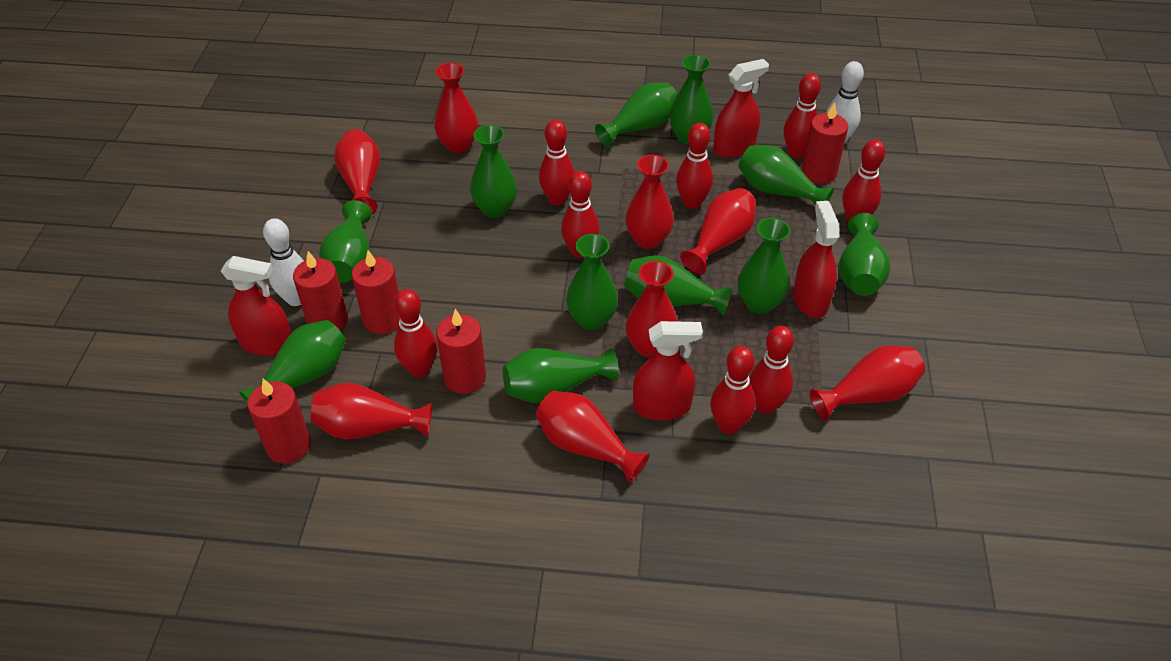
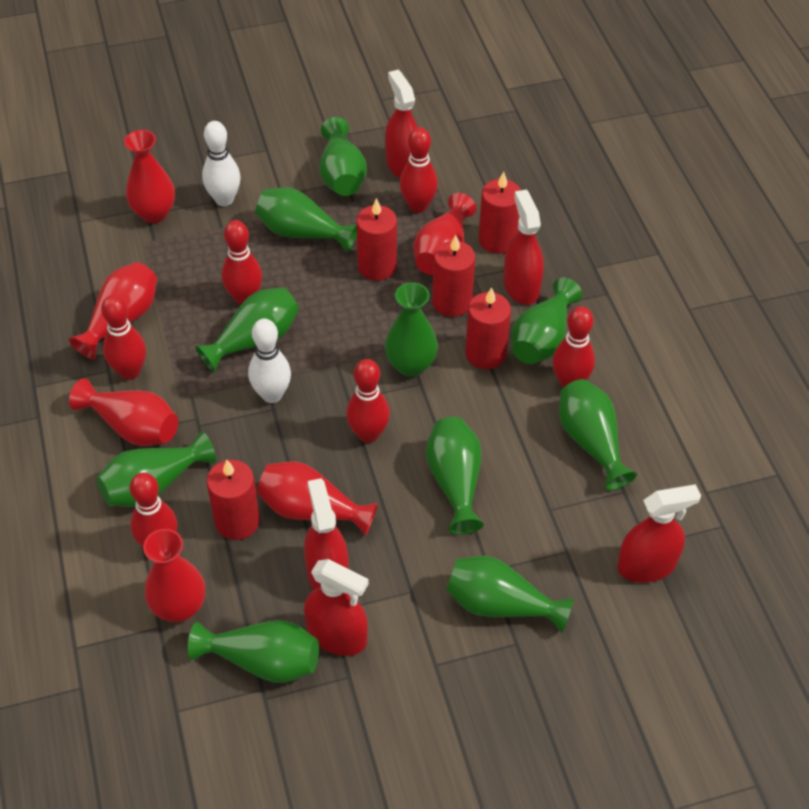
green vase: [238,320,346,403] [319,200,371,283] [470,125,517,218] [503,348,619,403] [566,234,618,330] [595,83,677,148] [624,255,732,316] [669,55,713,145] [738,145,834,205] [738,218,790,314] [838,213,890,296] = 11 -> [97,431,216,507] [188,620,319,683] [195,287,299,373] [256,187,357,252] [319,117,367,196] [385,282,438,377] [426,417,484,534] [446,556,574,633] [512,278,582,364] [559,379,637,491] = 10
red bowling pin: [394,289,437,377] [539,119,575,206] [561,171,600,258] [676,123,713,209] [710,346,756,434] [749,326,794,414] [784,73,821,158] [842,139,885,222] = 8 -> [101,295,146,380] [130,473,178,547] [222,220,262,305] [346,359,390,443] [400,127,438,213] [552,306,595,388] = 6
red spray bottle: [221,256,291,356] [633,321,703,421] [713,59,769,158] [793,201,839,318] = 4 -> [304,478,349,590] [304,559,369,656] [385,70,418,178] [503,190,544,305] [617,484,701,583] = 5
red vase: [311,383,432,439] [334,129,380,214] [434,63,478,153] [536,391,650,484] [625,155,674,249] [626,261,678,358] [680,188,756,274] [810,346,925,421] = 8 -> [69,262,157,360] [69,378,178,446] [124,130,175,223] [143,529,205,622] [257,461,378,536] [413,193,476,275] = 6

